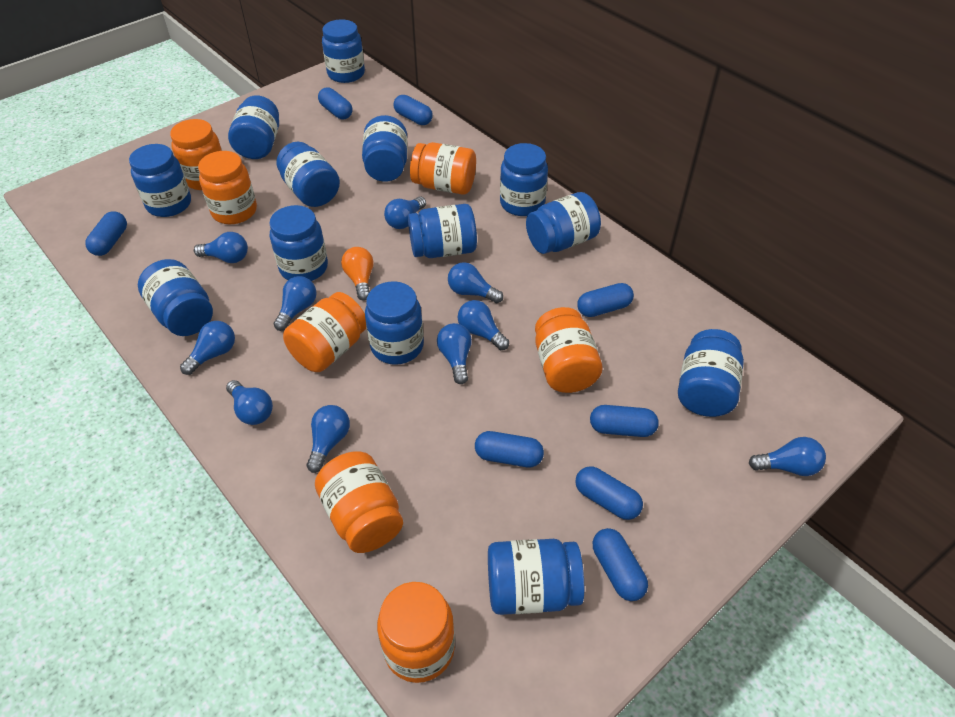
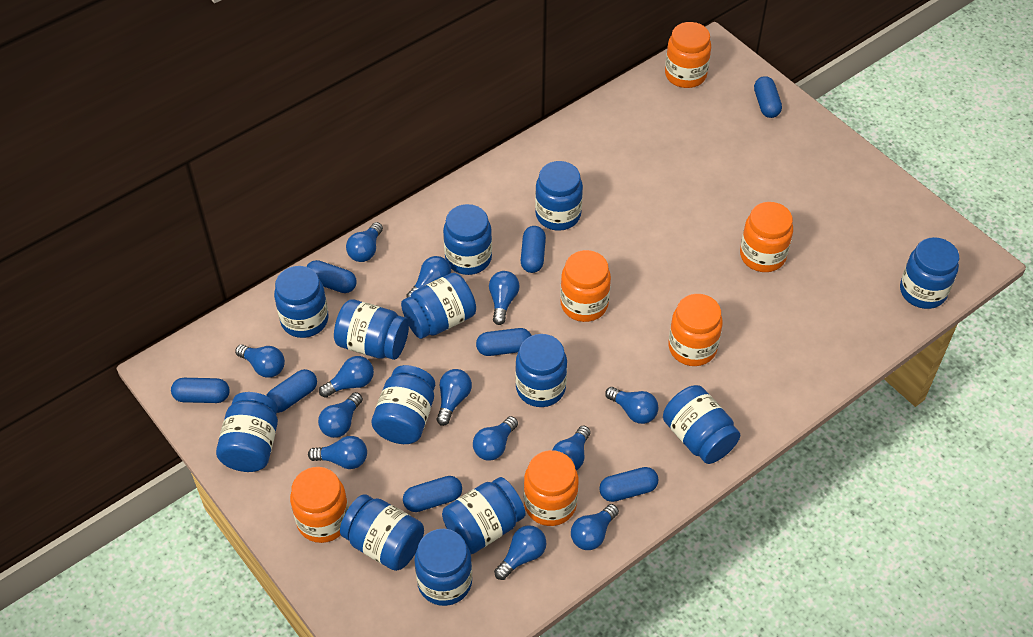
blue light bulb: [180,321,235,375] [194,232,248,263] [226,380,273,425] [274,276,316,331] [306,405,350,473] [384,196,426,229] [437,323,472,384] [448,262,503,303] [458,300,509,350] [749,437,826,476] = 10 -> [235,344,285,378] [308,436,367,469] [318,392,363,438] [319,356,374,398] [346,222,383,262] [406,256,451,297] [437,369,472,426] [473,416,518,461] [489,271,520,325] [494,525,546,580] [552,426,591,470] [571,504,619,550] [605,387,658,424] = 13
orange jar: [170,119,222,190] [198,151,257,224] [283,292,366,372] [315,451,403,553] [377,582,455,683] [410,142,476,195] [535,307,603,393] = 7 -> [290,467,349,543] [524,450,579,526] [560,250,611,322] [665,22,711,88] [669,294,723,366] [740,202,793,272] = 6
orange light bulb: [341,247,374,301] = 1 -> none = 0

